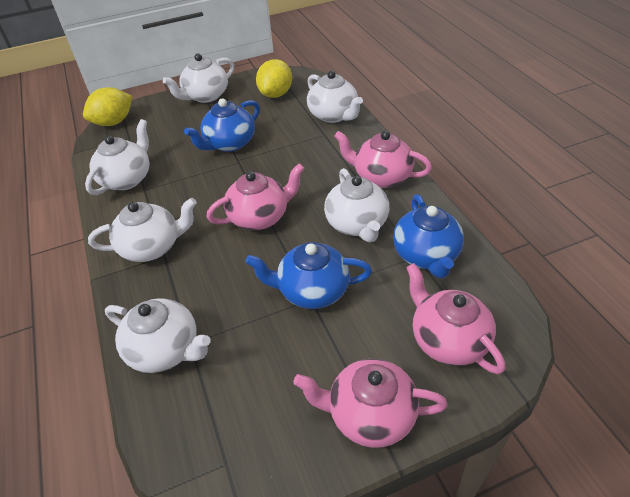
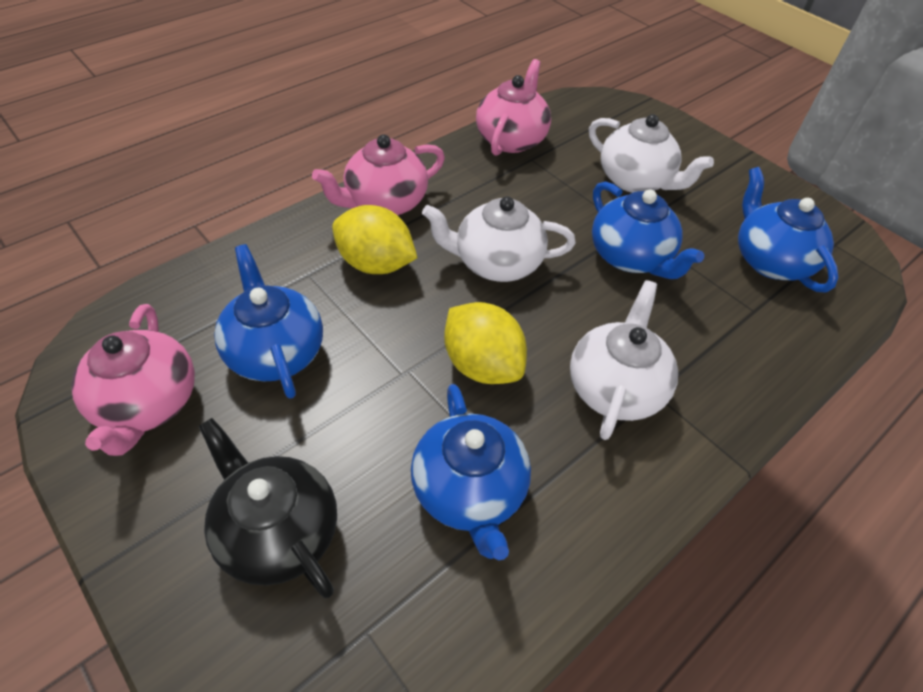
black teapot: none = 0 -> [199,418,337,598] = 1
blue teapot: [184,98,260,152] [246,242,372,309] [393,194,464,279] = 3 -> [214,244,323,399] [411,384,531,560] [592,182,704,279] [738,167,839,293] = 4
pink teapot: [207,163,305,230] [293,359,448,448] [334,131,432,188] [406,263,505,374] = 4 -> [71,304,195,456] [312,134,445,215] [476,59,551,156] = 3
white teapot: [85,119,150,195] [88,197,197,262] [105,298,211,373] [163,53,234,103] [307,71,363,123] [324,168,389,242] = 6 -> [422,196,576,282] [570,280,678,440] [589,114,714,193] = 3

